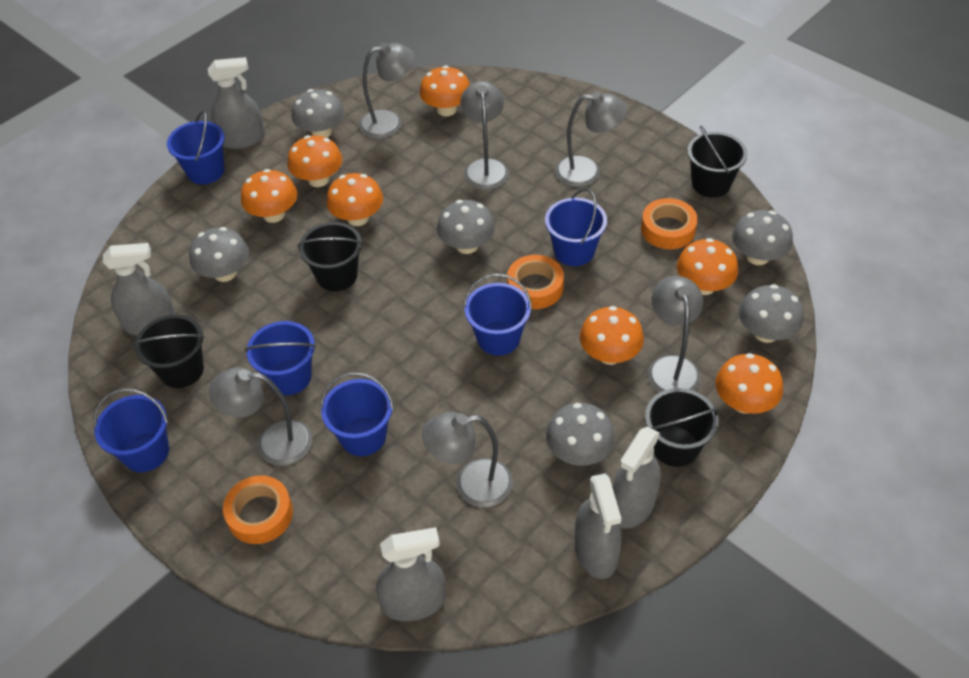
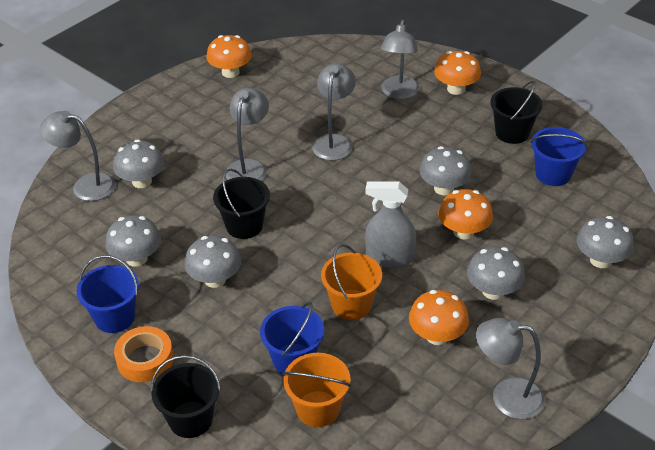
black bucket: [133,315,205,388] [298,222,363,291] [645,388,718,467] [687,126,748,197] = 4 -> [151,355,221,438] [213,169,270,239] [490,81,543,144] = 3
blue bucket: [93,389,169,472] [167,111,225,184] [245,321,316,395] [320,372,394,456] [463,274,532,356] [545,188,607,266] = 6 -> [77,255,139,333] [260,302,324,375] [530,127,587,186] = 3
grey lamp: [209,367,312,466] [359,42,415,139] [422,412,513,508] [460,81,509,190] [555,92,628,187] [648,276,703,393] = 6 -> [40,111,115,201] [226,88,269,181] [312,63,356,161] [381,20,419,99] [476,318,545,419] = 5
grey spray bottle: [103,243,176,336] [208,57,265,149] [376,527,446,621] [575,474,622,579] [612,427,661,529] = 5 -> [365,181,416,268] = 1
orange bucket: none = 0 -> [283,353,351,427] [321,244,382,320] = 2
orange mushroom: [241,169,297,223] [287,135,342,187] [326,173,383,226] [420,65,470,116] [580,306,644,365] [677,238,738,295] [716,353,783,414] = 7 -> [206,35,252,78] [409,290,469,345] [434,51,481,95] [438,189,493,240] = 4
orange tape: [223,475,293,544] [507,255,564,309] [641,198,698,249] = 3 -> [114,326,174,382] = 1

